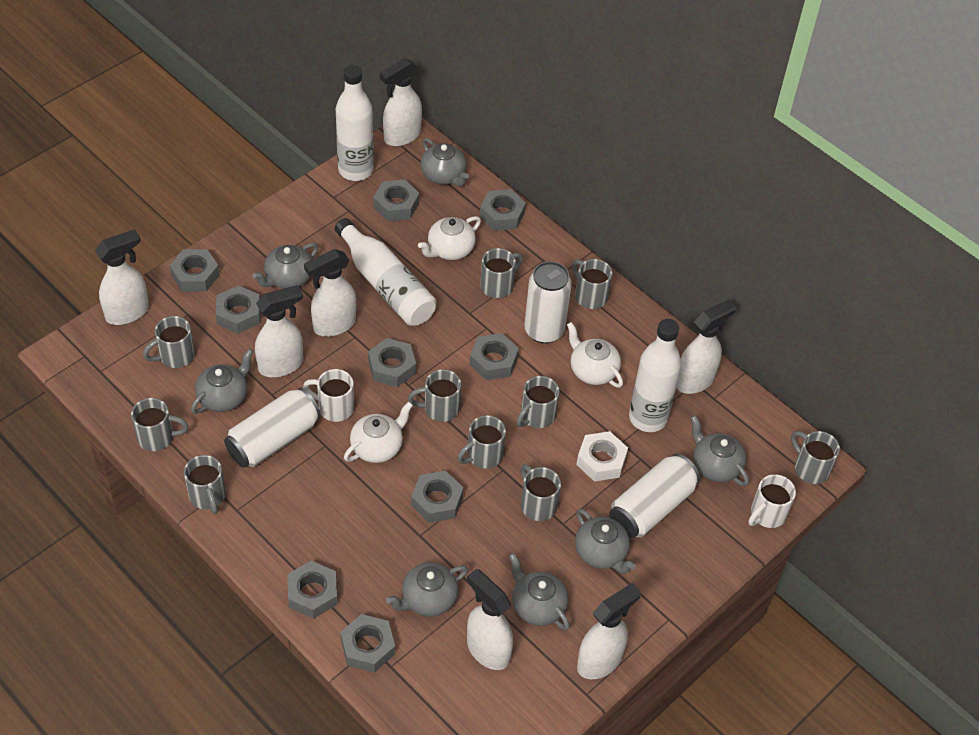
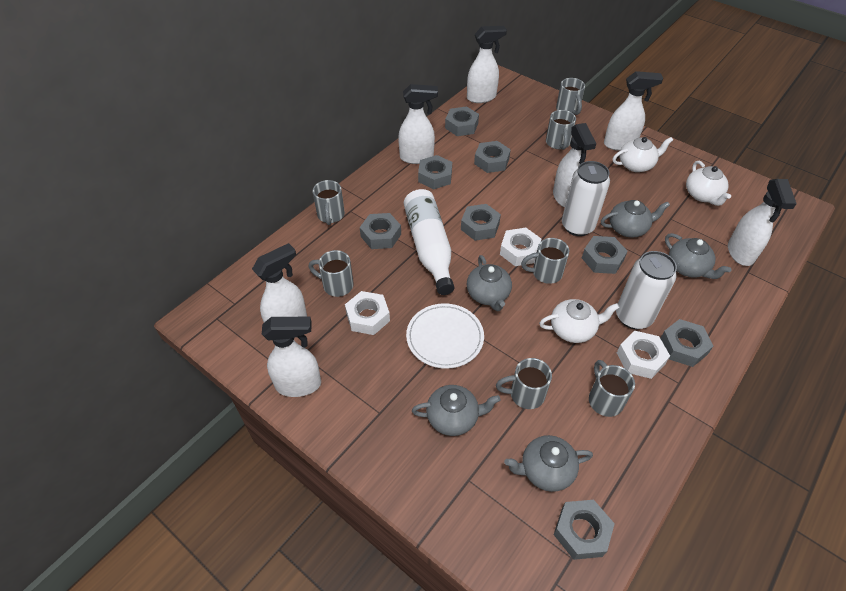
grey mug: [131,398,188,451] [143,316,195,368] [184,455,226,514] [408,369,461,422] [457,415,506,469] [480,248,523,298] [516,376,560,428] [521,464,561,521] [572,259,612,309] [791,431,840,484] = 10 -> [309,250,354,297] [313,180,345,225] [496,358,552,409] [521,238,569,284] [546,110,576,150] [556,78,585,115] [589,360,635,417] = 7
grey nut: [169,249,220,292] [216,285,260,334] [287,561,338,619] [341,614,395,672] [368,338,416,387] [373,179,419,221] [411,471,464,523] [470,333,519,380] [480,189,526,231] = 9 -> [360,213,401,249] [418,155,452,189] [445,106,479,136] [461,204,501,241] [474,141,511,173] [554,500,615,560] [582,236,628,274] [660,319,713,367] = 8
grey teapot: [191,349,253,414] [252,243,318,289] [386,562,468,617] [421,138,469,187] [509,553,570,631] [575,508,636,574] [691,415,749,486] = 7 -> [412,385,501,436] [467,255,512,312] [504,435,593,492] [601,200,670,237] [665,233,731,279] = 5
white bottle: [335,218,436,326] [336,65,374,181] [629,319,681,432] = 3 -> [404,189,455,295] = 1
white can: [224,388,321,468] [524,261,572,344] [609,454,700,538] = 3 -> [562,161,610,236] [616,251,677,329] = 2
white mug: [303,369,354,422] [748,474,796,528] = 2 -> none = 0
white nut: [576,431,628,482] = 1 -> [345,291,390,335] [500,228,541,266] [617,331,670,379] = 3
white plate: none = 0 -> [406,303,484,369] = 1

